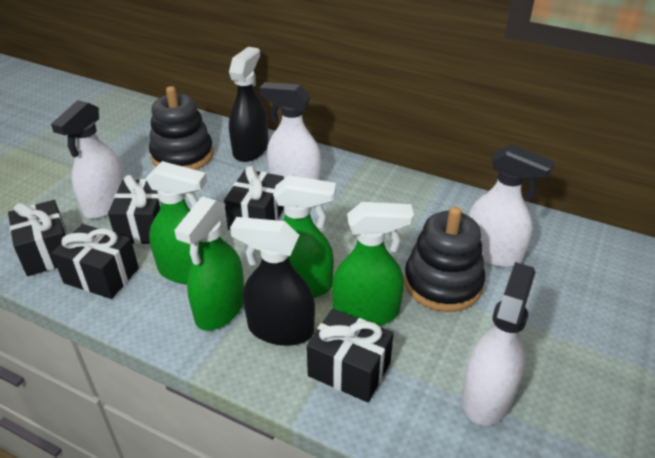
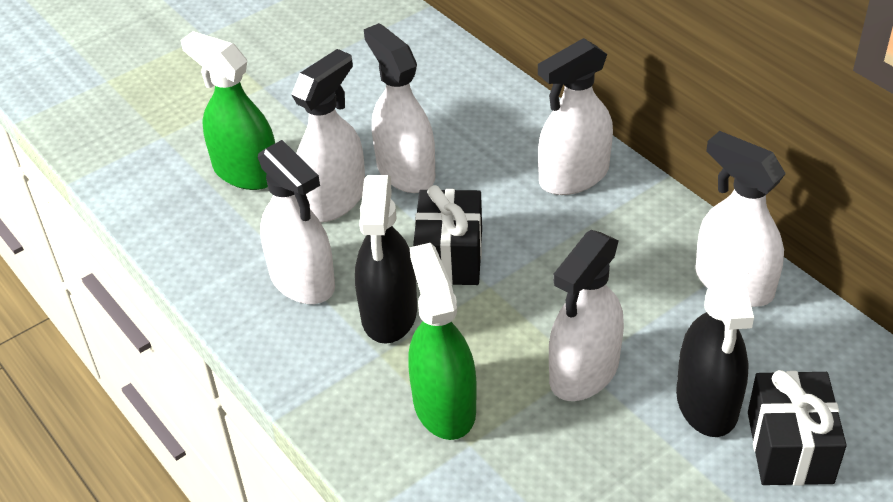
black gift: [8,200,67,276] [52,224,139,299] [108,175,161,244] [224,166,284,230] [307,309,394,403] = 5 -> [413,185,482,285] [748,370,847,486] = 2
black stacking toy: [149,86,214,170] [404,206,485,312] = 2 -> none = 0
green spray bottle: [145,161,207,284] [174,196,244,331] [273,175,336,298] [332,202,414,326] = 4 -> [181,31,275,190] [408,243,477,440] = 2
white spray bottle: [51,100,125,219] [260,82,321,180] [462,262,536,426] [468,144,555,267] = 4 -> [258,140,335,304] [291,49,365,222] [364,23,435,193] [538,38,613,195] [549,230,624,401] [695,131,786,307] = 6

